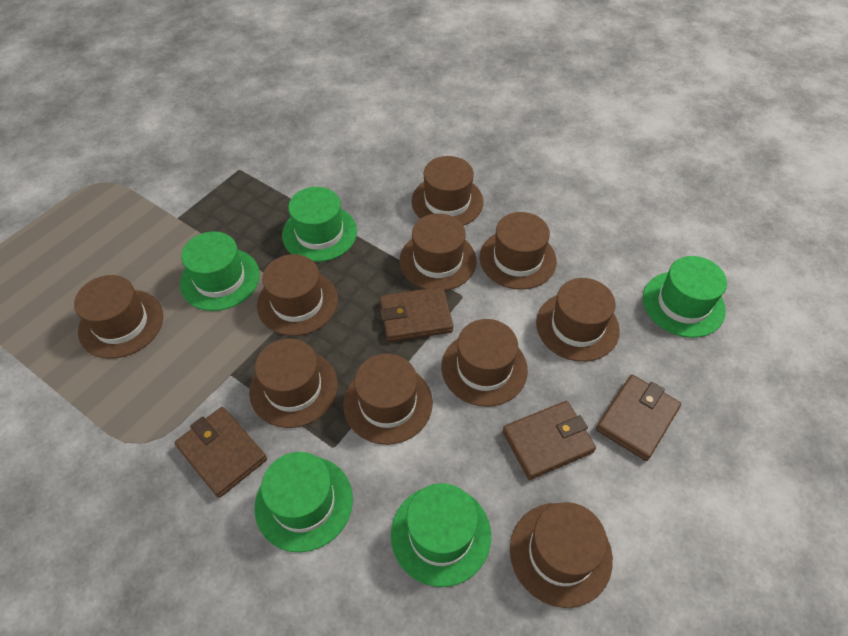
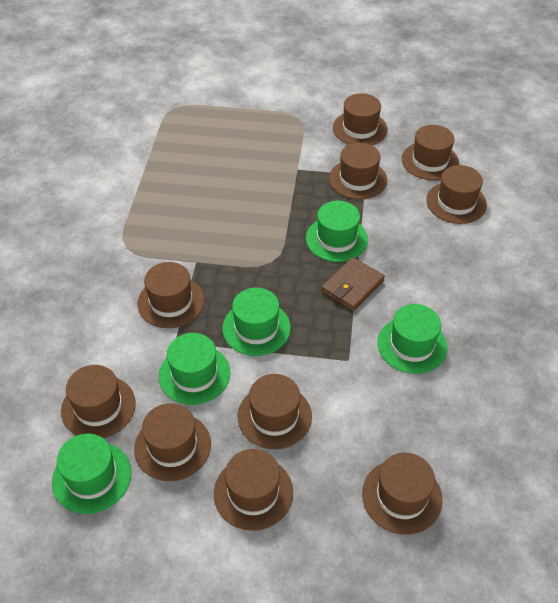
brown wallet: [174,407,267,498] [380,287,453,342] [503,401,596,480] [596,375,681,461] = 4 -> [321,257,385,311] = 1

